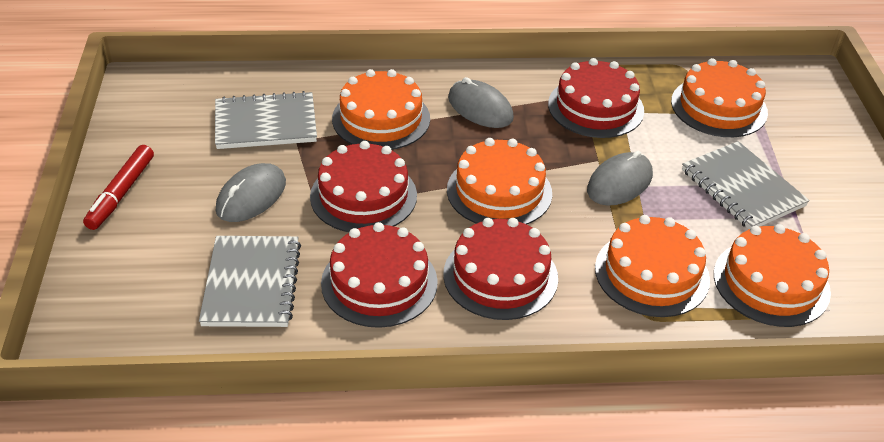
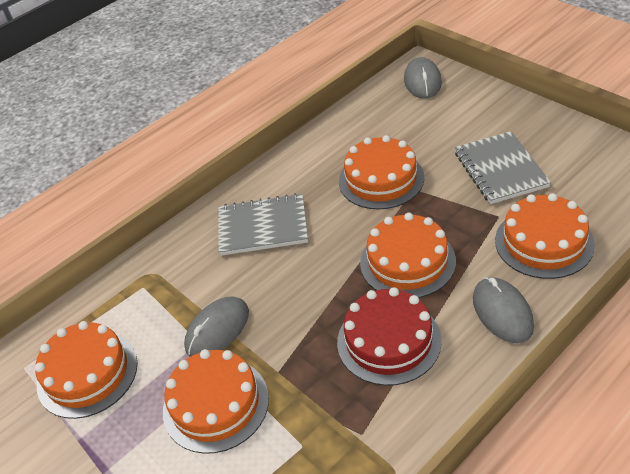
grey notebook: [199,236,301,327] [215,91,317,149] [682,141,810,229] = 3 -> [218,193,308,256] [455,131,551,204] = 2
red cake: [310,141,417,232] [321,222,438,328] [443,218,558,320] [548,58,644,138] = 4 -> [337,287,442,386] = 1
red marker: [83,145,154,230] = 1 -> none = 0

